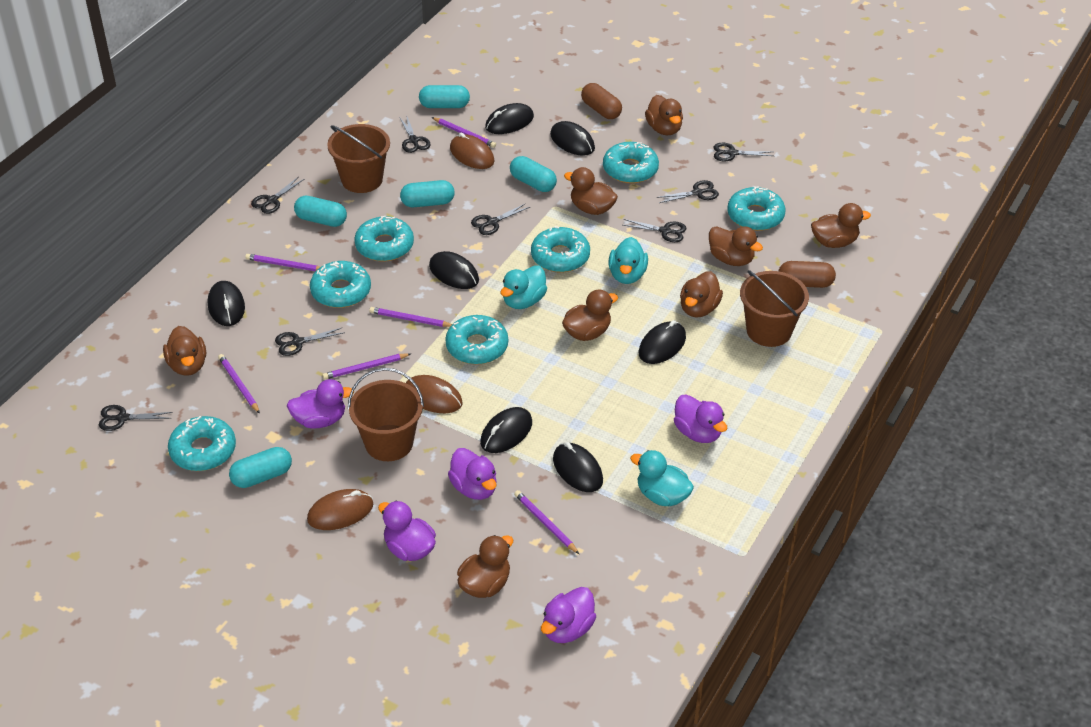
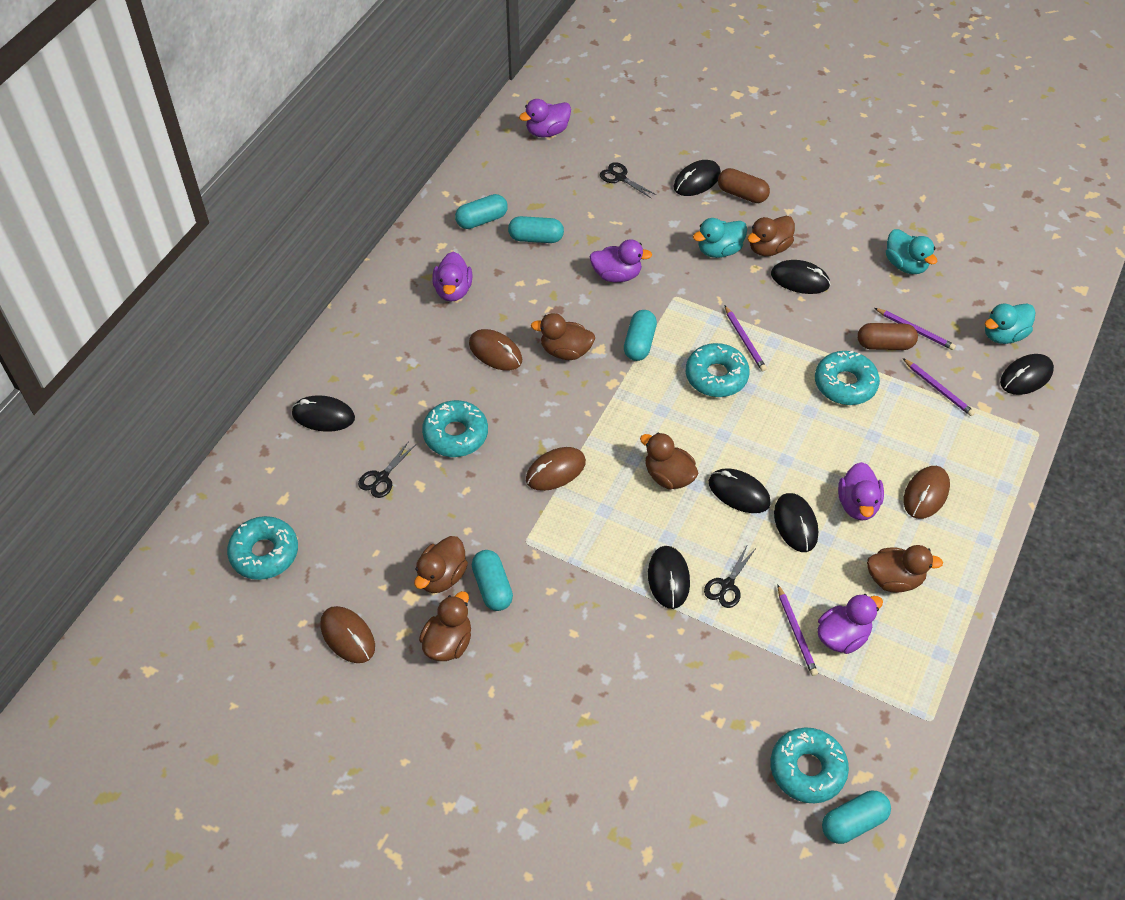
black scissors: [99,405,173,431] [251,177,304,214] [275,328,345,356] [399,115,431,153] [471,203,530,235] [623,219,686,242] [656,180,719,203] [714,143,773,161] = 8 -> [358,441,415,498] [600,162,656,199] [704,544,756,608] = 3
brown bucket: [327,124,390,193] [348,368,424,461] [740,270,809,347] = 3 -> none = 0
brown duck: [163,326,206,376] [457,535,513,598] [562,289,618,341] [564,167,618,215] [645,95,683,135] [680,271,723,318] [709,226,763,266] [811,203,871,248] = 8 -> [414,536,468,593] [419,591,471,661] [531,313,595,360] [640,433,698,489] [747,216,795,256] [867,545,943,593] = 6
brown mouse: [307,489,373,530] [406,375,463,413] [450,133,494,169] = 3 -> [320,606,375,663] [469,329,522,370] [526,447,586,491] [904,466,950,519] = 4
purple pencil: [218,354,260,414] [245,254,320,271] [322,353,411,379] [369,307,452,327] [432,117,496,148] [514,490,579,554] = 6 -> [724,305,767,371] [777,584,818,676] [875,308,956,350] [903,358,975,416] = 4
turquoise donut: [168,416,236,471] [310,261,371,308] [354,216,414,262] [445,315,508,365] [531,226,590,273] [603,142,659,184] [727,186,786,231] = 7 -> [227,516,298,580] [422,400,488,457] [686,343,750,397] [770,728,849,803] [815,351,880,405] = 5

